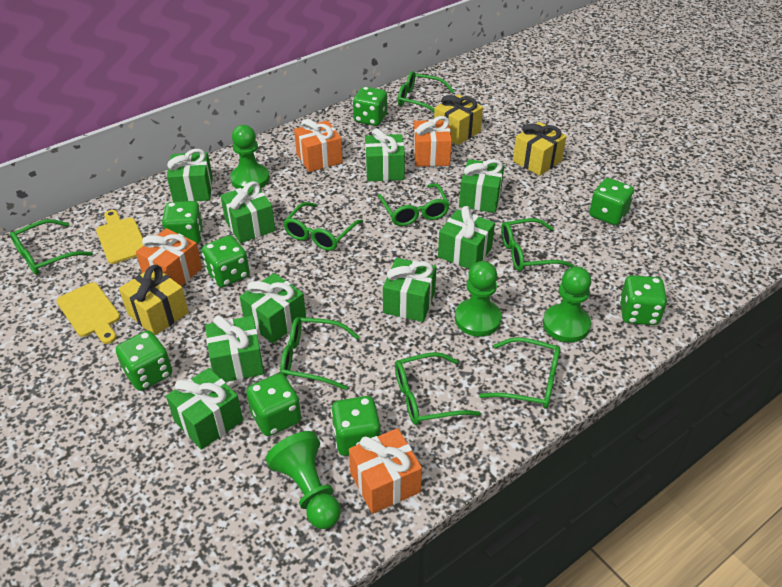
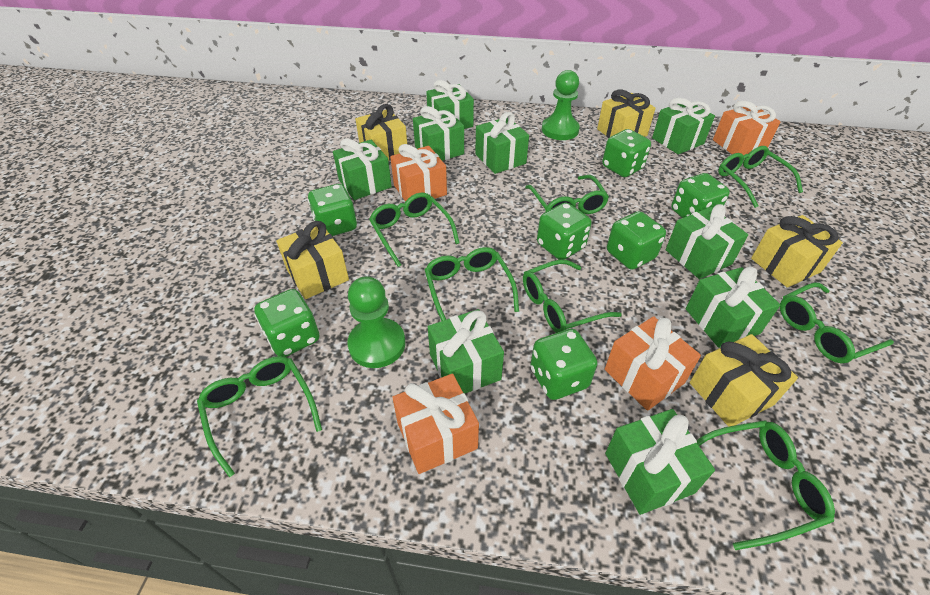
green dice: [116,331,172,391] [162,201,204,244] [202,235,250,287] [246,373,301,436] [331,396,381,456] [353,87,387,126] [589,178,634,225] [619,275,667,325] = 8 -> [254,289,319,357] [308,184,357,236] [530,329,597,400] [537,203,591,260] [602,129,651,177] [607,211,666,270] [671,173,730,218] = 7
green pawn: [230,125,270,189] [266,431,341,529] [455,261,502,337] [543,267,591,342] = 4 -> [347,276,405,368] [542,70,580,140] = 2
yellow cutting board: [57,282,120,344] [96,210,144,264] = 2 -> none = 0
yellow gift: [119,265,189,335] [434,94,483,145] [513,122,567,176] = 3 -> [276,221,349,299] [355,104,407,161] [597,90,655,138] [689,334,798,427] [751,215,843,288] = 5

